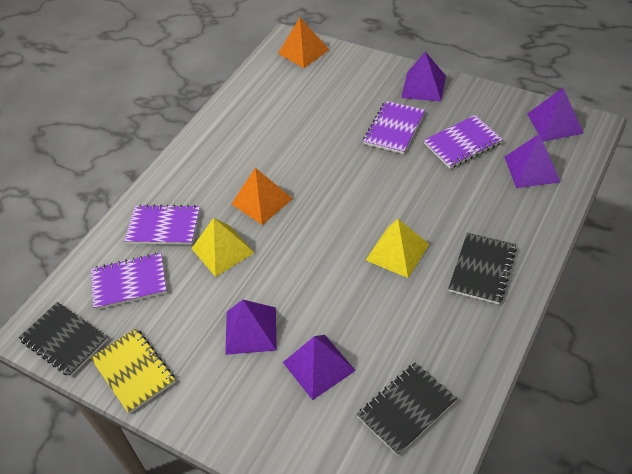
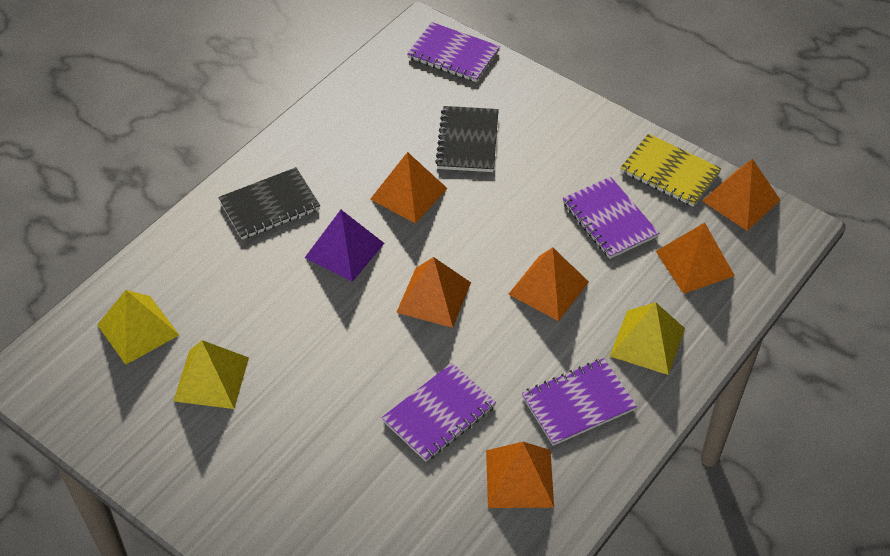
black notebook: [19,302,108,377] [357,362,457,456] [448,233,517,304] = 3 -> [218,167,320,240] [435,106,499,172] = 2
orange pyramid: [231,168,293,225] [278,18,330,68] = 2 -> [370,152,448,224] [396,257,471,328] [486,442,554,508] [508,247,589,321] [656,223,735,294] [702,159,780,231] = 6
purple pyramid: [225,300,277,355] [283,335,356,400] [401,51,446,101] [505,134,560,188] [527,88,584,142] = 5 -> [305,210,385,282] = 1
yellow pyramid: [191,218,255,277] [366,219,429,278] = 2 -> [97,290,179,365] [173,340,249,409] [610,302,685,375] = 3

